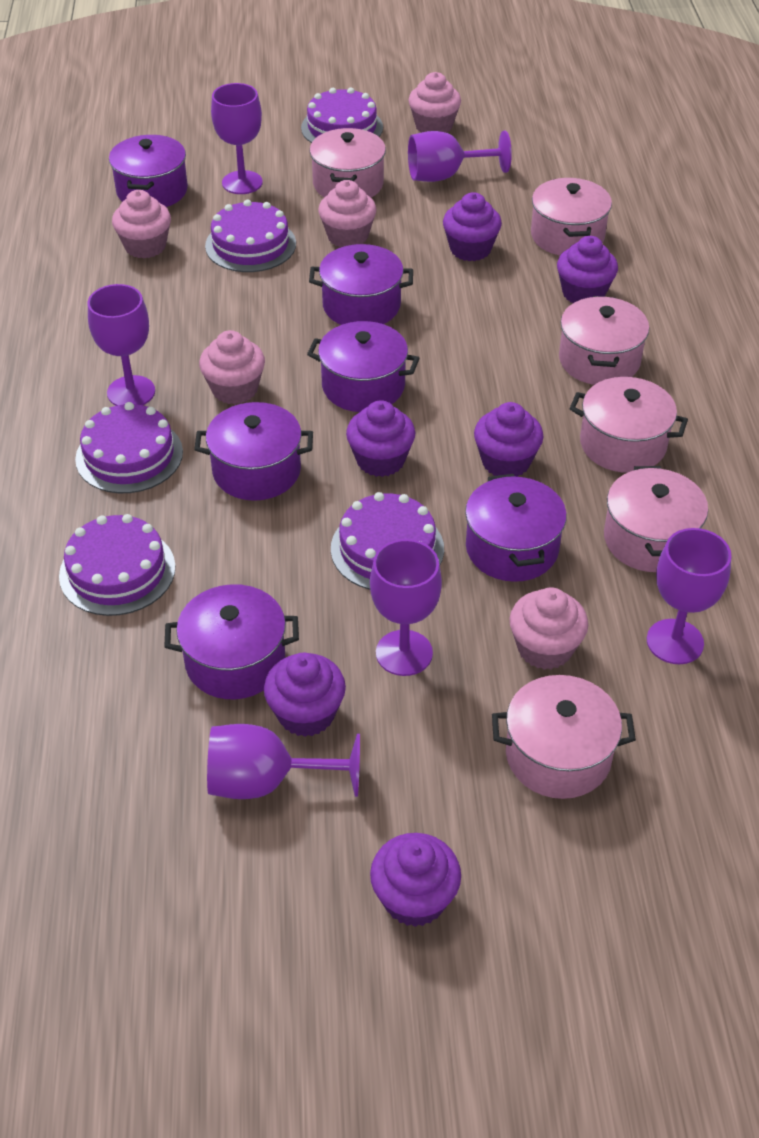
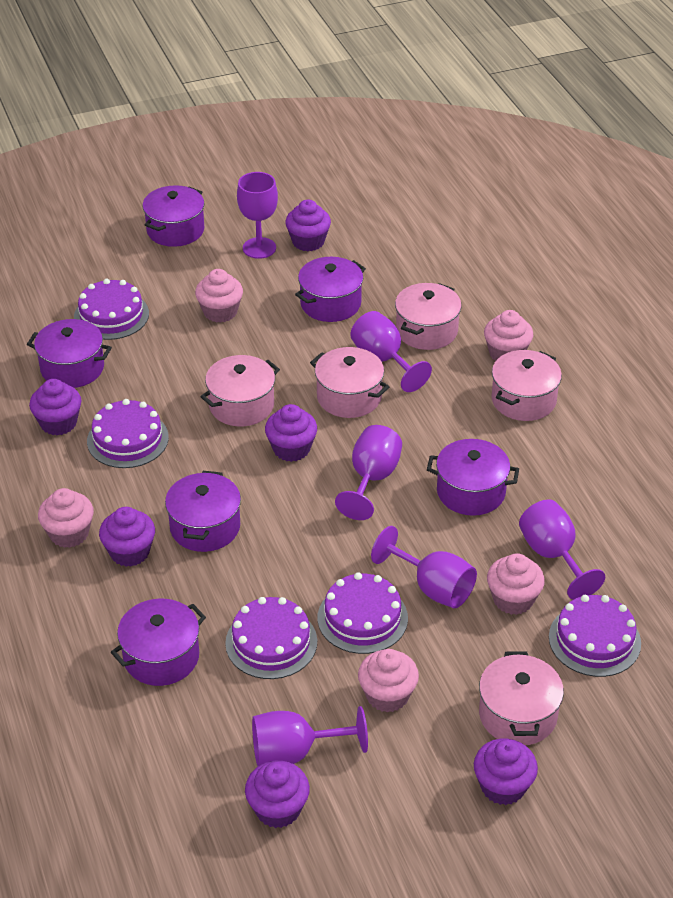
pink pot: [310,128,386,198] [492,675,636,799] [531,178,612,255] [559,296,649,385] [570,377,688,473] [604,466,708,572] = 6 -> [200,355,280,426] [310,347,389,418] [395,283,462,350] [479,651,564,745] [491,350,562,421] = 5

